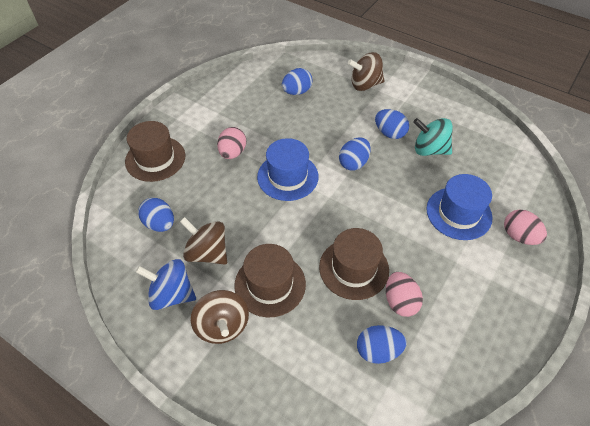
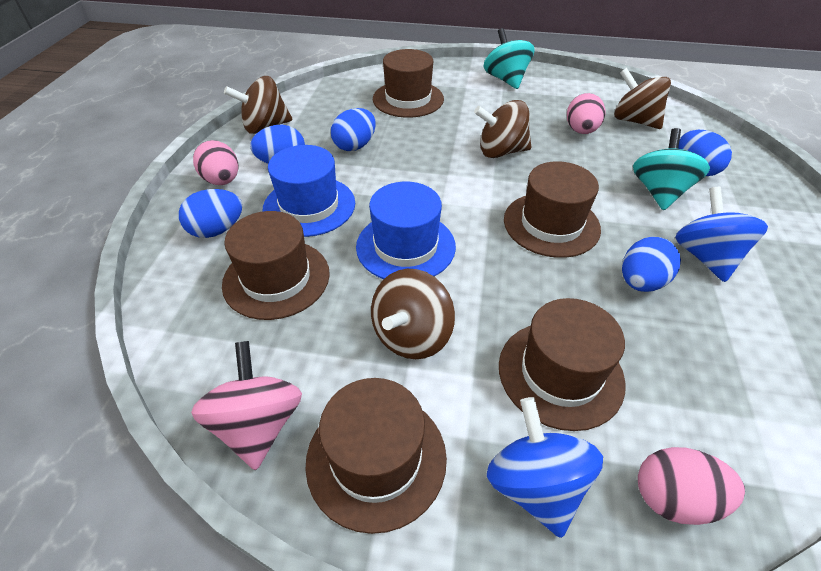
blue spinning top: [136,259,196,310] = 1 -> [487,397,603,538] [675,187,768,282] = 2
brown hat: [125,121,185,182] [234,244,306,317] [319,228,389,300] = 3 -> [222,211,330,320] [305,378,447,534] [373,49,444,118] [499,298,625,431] [504,161,601,258] = 5
brown spinning top: [180,217,227,265] [191,290,249,344] [348,52,384,91] = 3 -> [224,76,293,134] [371,269,455,359] [474,100,531,158] [614,68,671,129] = 4
pink spinning top: none = 0 -> [191,341,302,470] = 1
turquoise spinning top: [413,118,453,156] = 1 -> [484,28,535,89] [633,128,710,210] = 2

